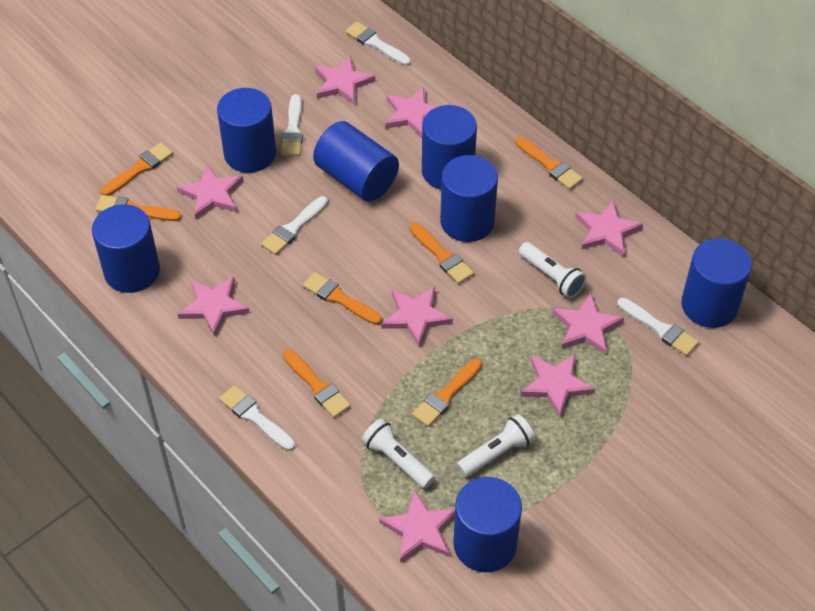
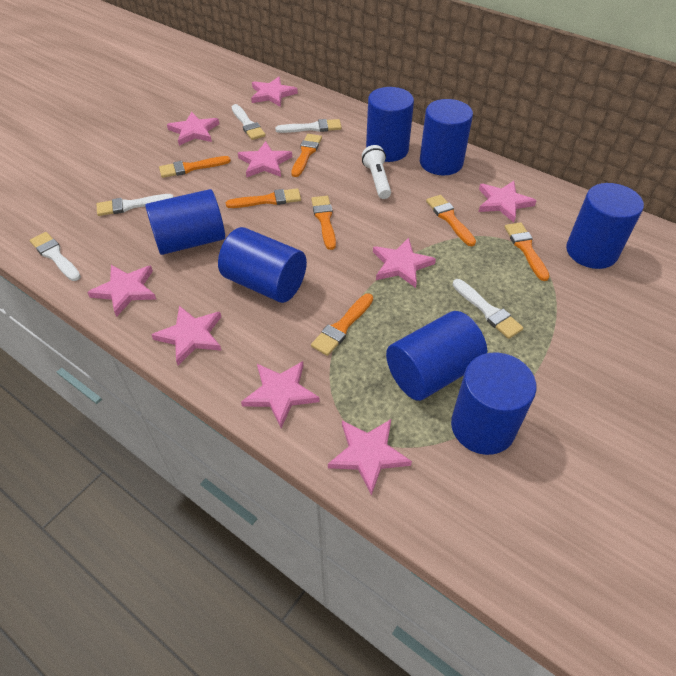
white flashlight: [361,418,435,489] [457,414,535,477] [519,242,586,298] = 3 -> [362,145,391,199] = 1

